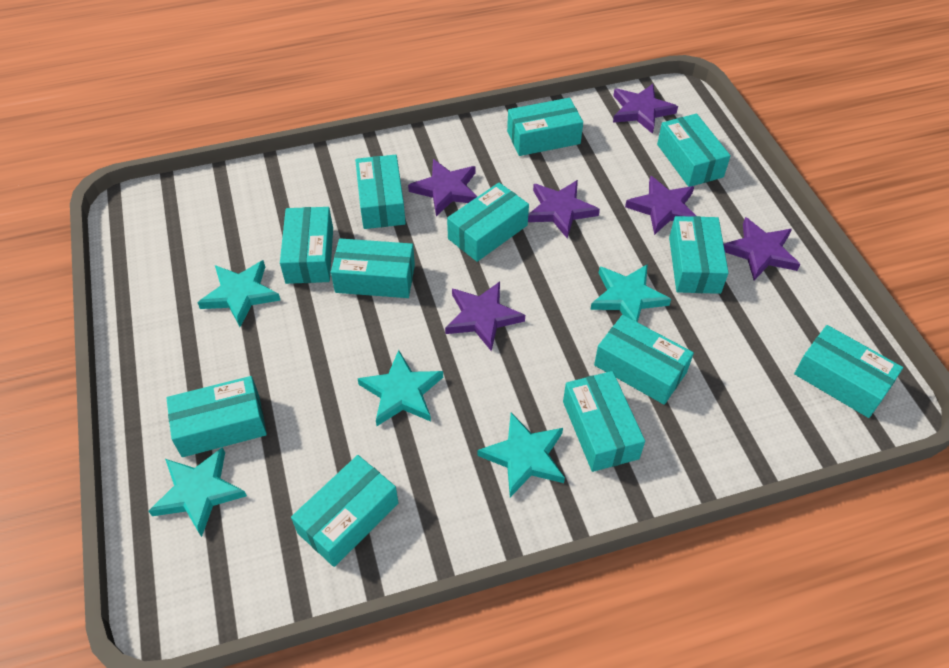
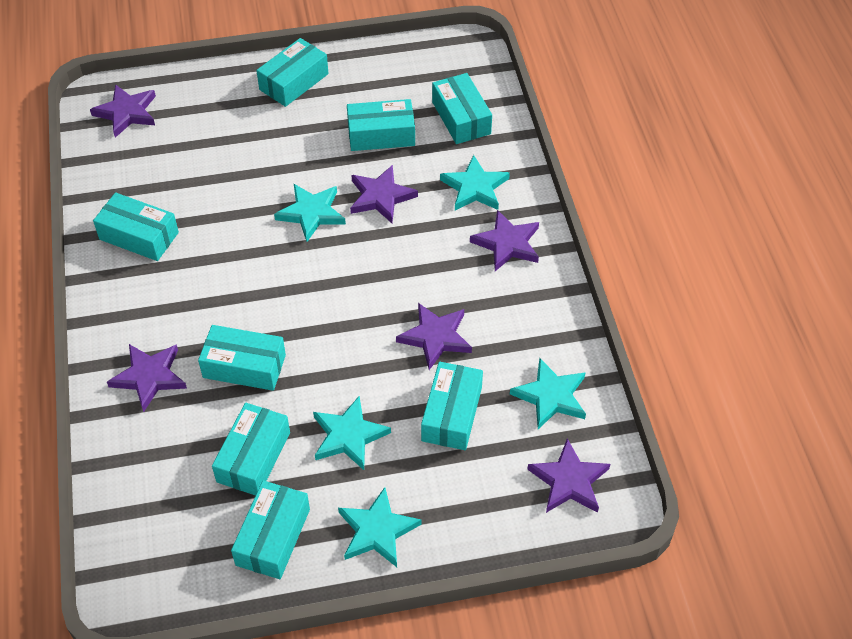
turquoise box: [166,376,267,457] [280,207,333,284] [291,455,398,567] [331,238,415,298] [355,155,406,229] [447,183,529,262] [507,98,583,156] [563,371,645,472] [594,315,694,405] [657,114,731,187] [669,216,729,294] [794,325,903,418] = 12 -> [93,193,179,261] [198,325,286,391] [212,403,290,496] [231,480,310,579] [256,38,329,107] [347,99,415,151] [421,362,483,450] [432,73,492,144] = 8

